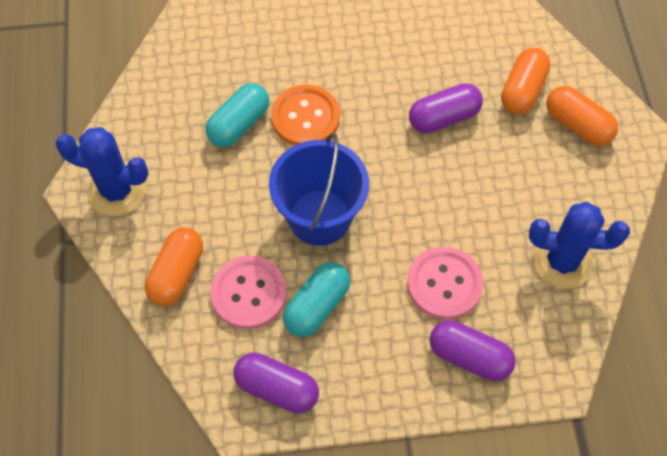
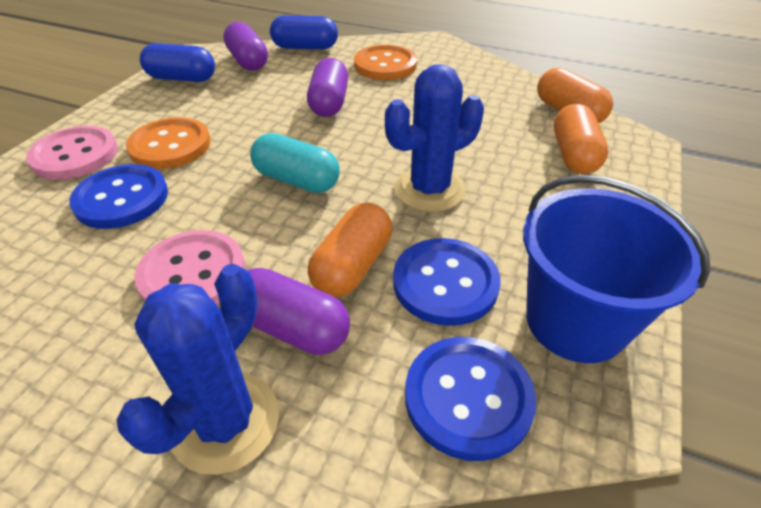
blue button: none = 0 -> [69,164,168,229] [393,238,501,326] [405,337,537,461] = 3
blue capsule: none = 0 -> [140,43,215,82] [270,15,338,49] = 2
orange button: [271,85,340,146] = 1 -> [126,117,211,169] [354,45,417,80] = 2
turquoise capsule: [205,83,269,147] [283,262,350,337] = 2 -> [250,133,340,193] = 1

